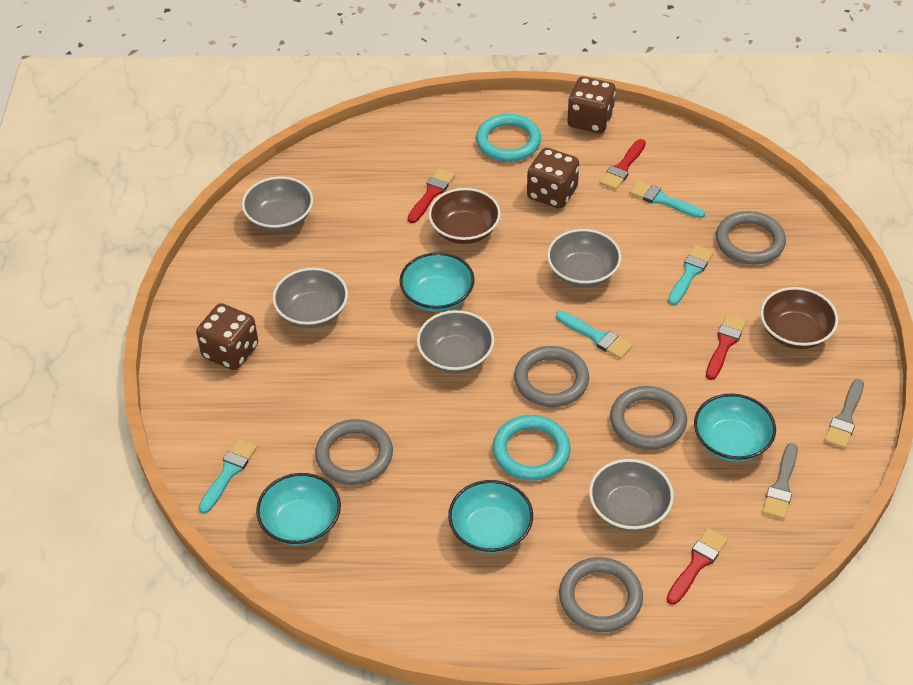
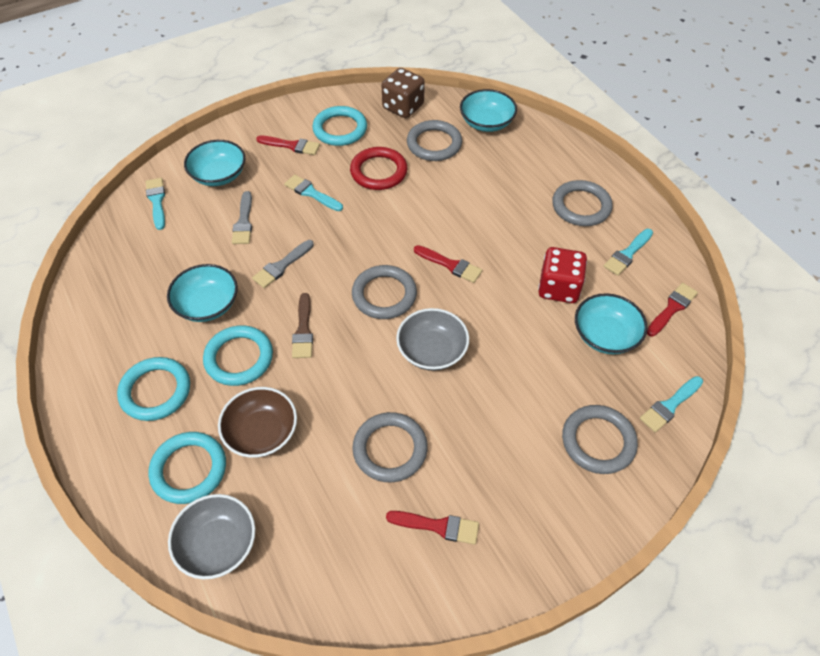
brown bowl: [428,188,501,244] [760,287,838,349] = 2 -> [218,387,297,458] = 1
brown brush: none = 0 -> [292,293,313,358] = 1
brown dice: [196,303,258,370] [527,148,579,209] [568,77,616,133] = 3 -> [382,68,425,118] = 1
grey bowl: [242,176,313,232] [273,268,348,328] [417,310,494,373] [547,229,621,287] [589,459,674,531] = 5 -> [168,494,255,579] [396,308,469,371] = 2
red dice: none = 0 -> [538,247,587,303] = 1
red ring: none = 0 -> [350,147,407,190] = 1
turquoise ring: [476,114,541,162] [493,415,570,481] = 2 -> [117,357,190,421] [148,432,226,504] [203,325,273,386] [312,106,367,146] = 4

